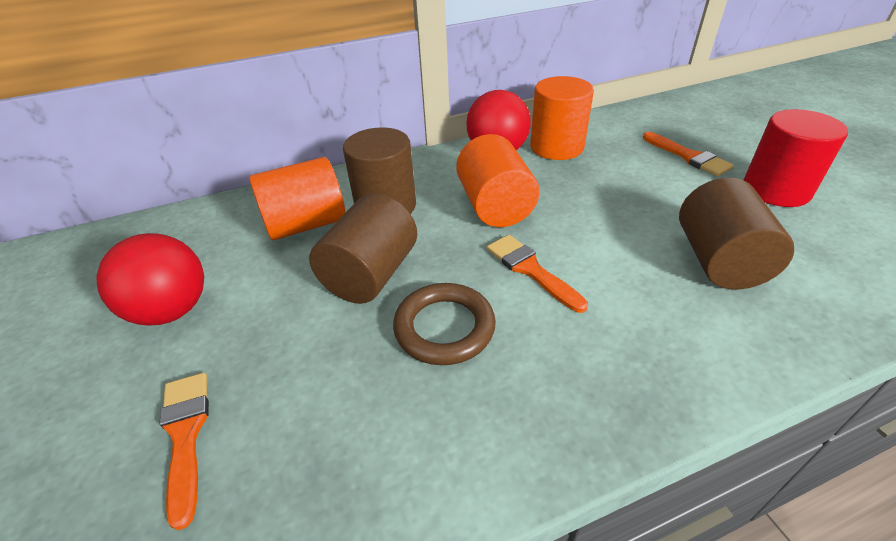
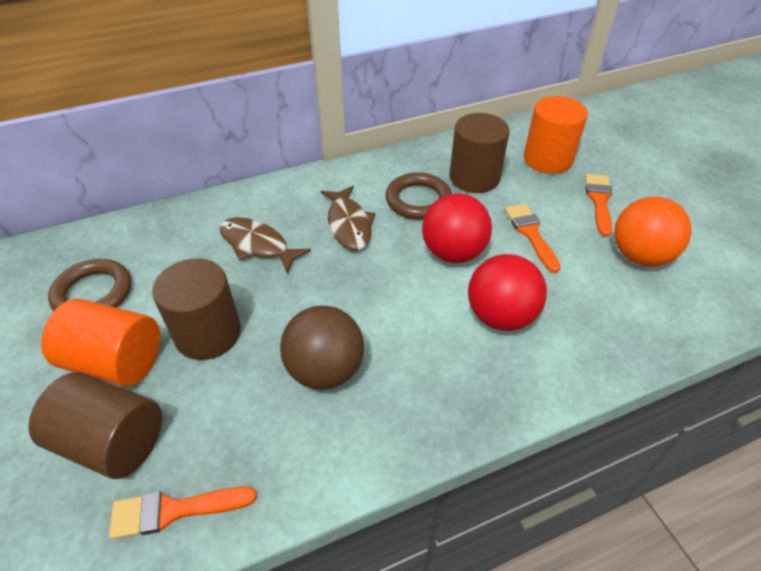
brown ball: none = 0 -> [280,306,364,390] = 1
brown fish: none = 0 -> [220,217,311,273] [321,186,375,251] = 2
brown ring: [393,283,496,365] = 1 -> [48,259,131,311] [385,172,452,220] = 2
orange ball: none = 0 -> [614,197,692,267] = 1
orange cylinder: [249,157,346,240] [456,134,539,227] [530,76,594,160] = 3 -> [41,299,160,386] [524,96,588,174] = 2
red cylinder: [744,109,848,207] = 1 -> none = 0

